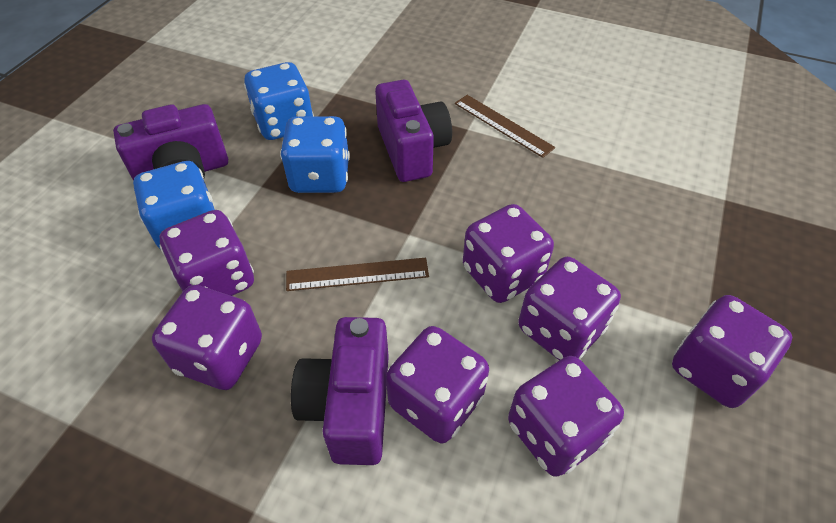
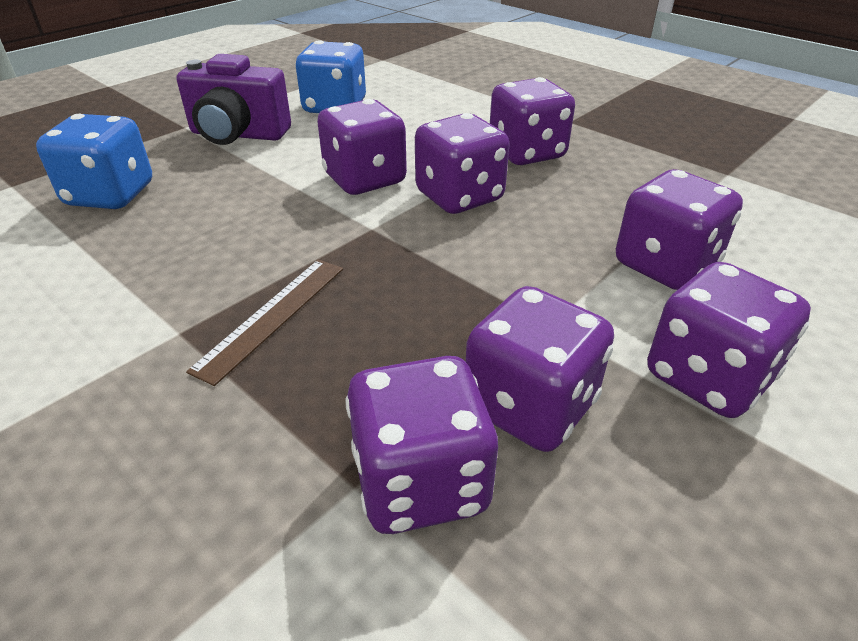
blue dice: [133,161,215,249] [244,62,314,140] [280,116,350,193] = 3 -> [36,114,152,209] [295,40,366,113] = 2
brown ruler: [286,258,429,291] [455,95,555,158] = 2 -> [186,259,343,386] = 1
purple camera: [113,104,228,181] [291,317,389,465] [375,80,452,182] = 3 -> [177,54,291,145] = 1

